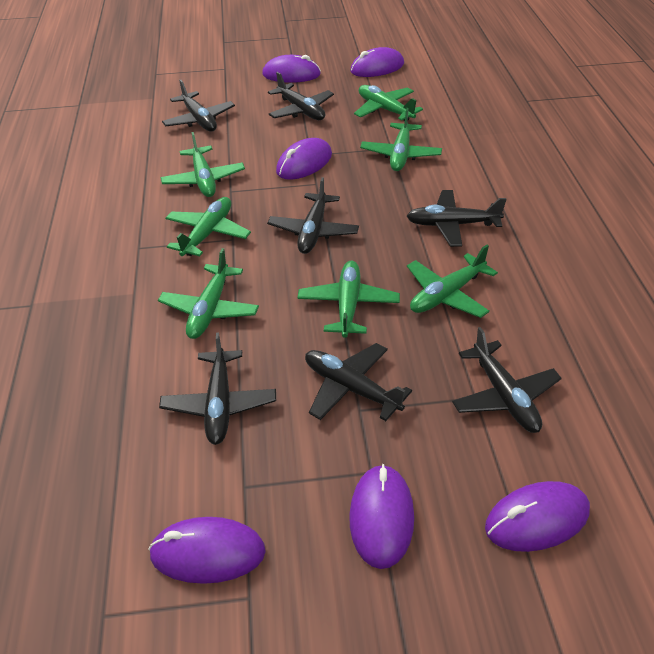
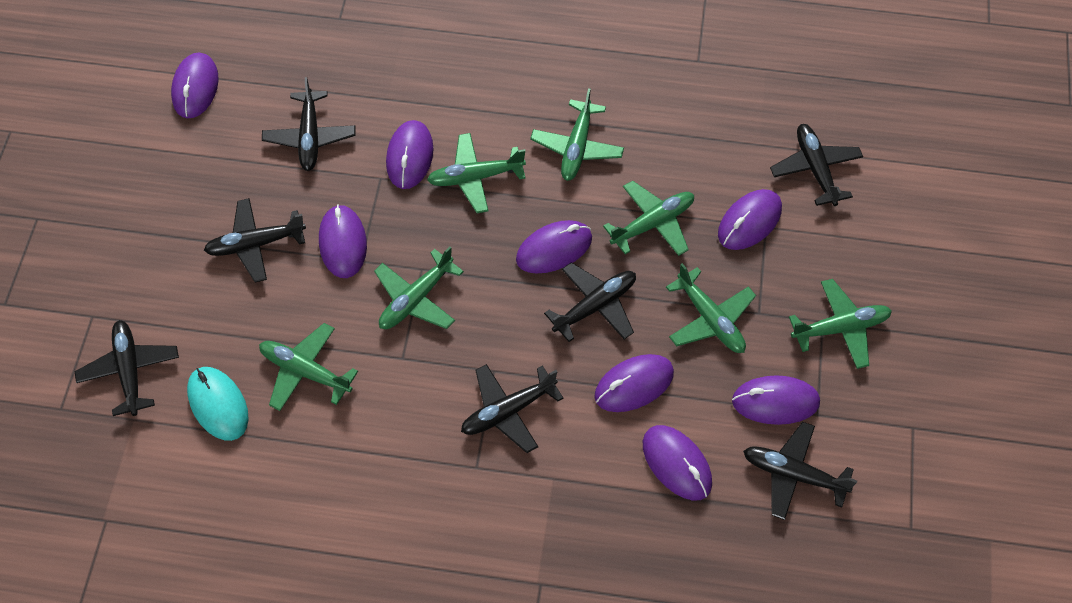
purple mouse: [148,517,266,584] [262,55,321,83] [276,138,332,180] [349,464,414,569] [350,47,404,77] [485,481,590,552] = 6 -> [171,53,219,119] [319,204,367,278] [386,120,433,189] [516,220,592,274] [594,354,674,412] [643,425,712,500] [718,189,782,250] [732,375,820,425] = 8
turquoise mouse: none = 0 -> [187,367,249,441] = 1

